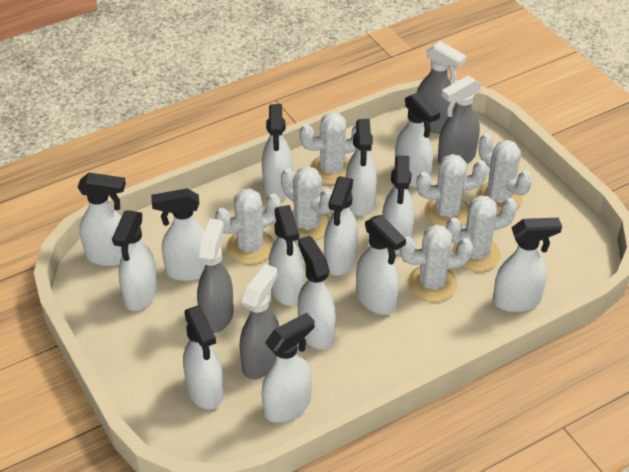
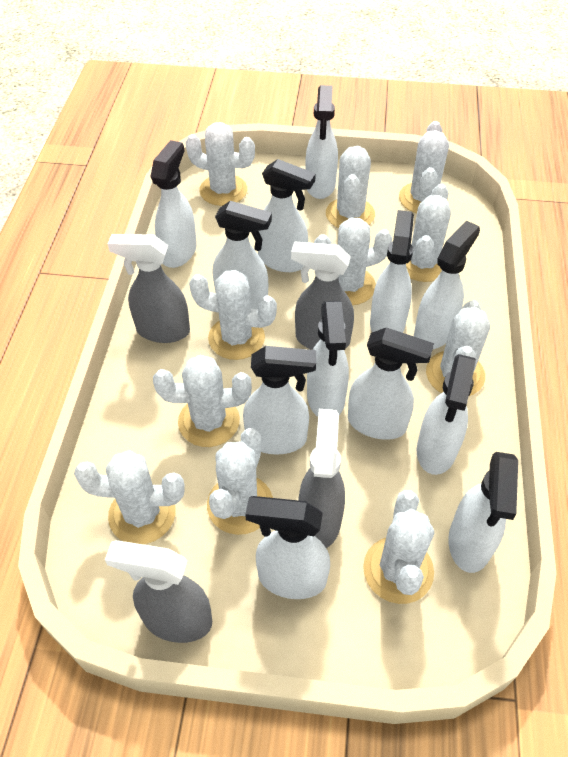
white cactus: [215,188,281,265] [281,166,332,241] [300,112,356,185] [400,225,473,302] [416,154,488,227] [446,196,518,272] [476,133,533,214] = 7 -> [74,450,185,544] [153,355,252,447] [185,122,255,206] [189,270,277,360] [207,428,273,535] [314,218,392,305] [326,146,375,228] [363,490,434,604] [399,121,449,213] [406,184,451,282] [426,300,490,396] = 11
white spray bottle: [78,173,126,266] [112,210,158,311] [151,188,205,281] [183,306,224,409] [262,104,293,200] [262,313,315,423] [269,205,304,306] [298,236,336,350] [324,176,358,276] [346,119,377,216] [356,215,406,315] [382,155,414,254] [395,92,440,188] [493,218,562,312] = 14 -> [150,140,197,268] [213,201,272,309] [243,346,316,455] [245,496,330,599] [258,159,316,272] [305,85,338,199] [307,301,349,417] [348,327,434,440] [370,210,414,333] [414,220,480,349] [417,354,476,475] [448,452,518,573] = 12

